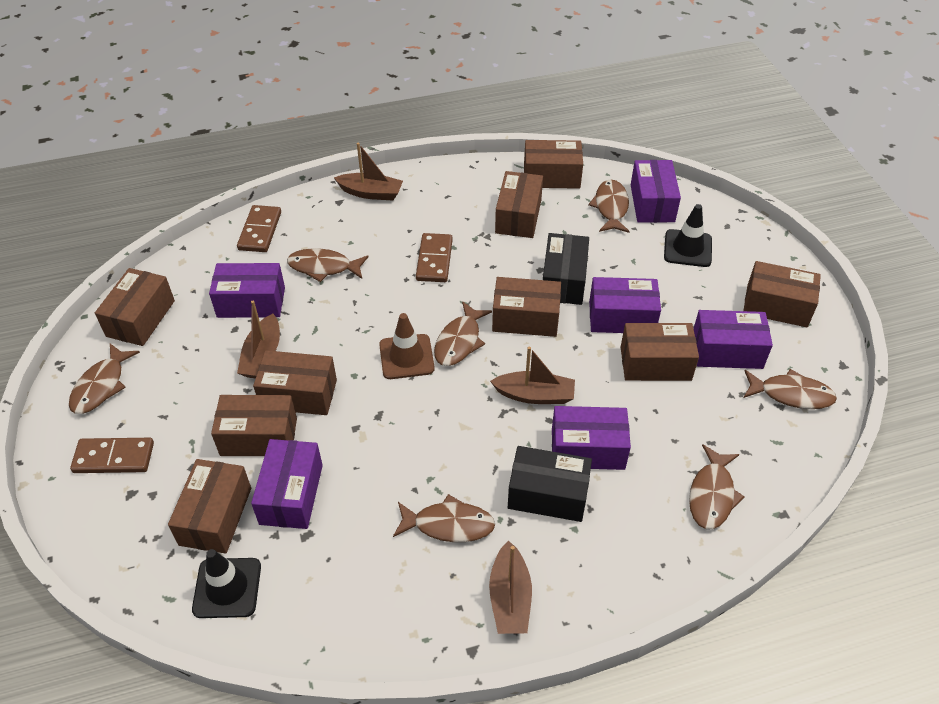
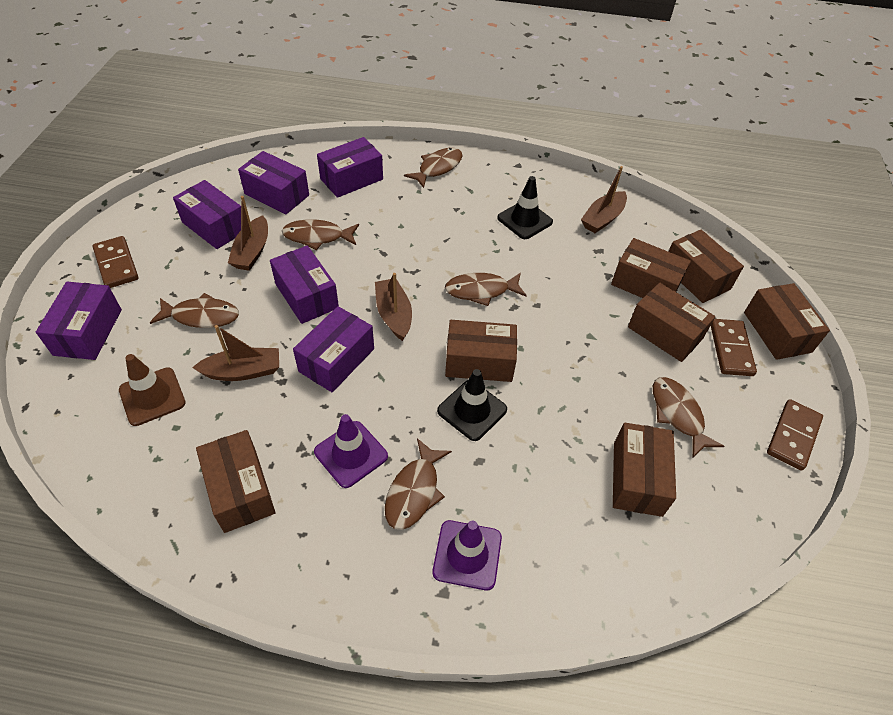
black box: [508,446,592,522] [543,233,589,305] = 2 -> none = 0
brown box: [95,268,175,346] [168,459,251,554] [211,395,297,456] [253,350,337,415] [492,277,561,337] [495,171,543,238] [524,140,583,189] [621,323,699,381] [743,261,821,327] = 9 -> [196,430,276,533] [445,320,517,382] [611,238,691,298] [613,423,676,517] [628,283,715,362] [668,230,744,303] [744,283,830,360] = 7
brown fish: [69,344,140,414] [287,248,369,282] [393,494,495,542] [434,301,492,366] [588,179,630,233] [689,444,744,529] [744,369,837,409] = 7 -> [150,293,239,328] [282,219,359,250] [385,438,452,530] [404,148,462,188] [445,273,527,306] [653,377,724,457] = 6
purple traffic cone: none = 0 -> [314,414,388,488] [433,520,502,590] = 2

